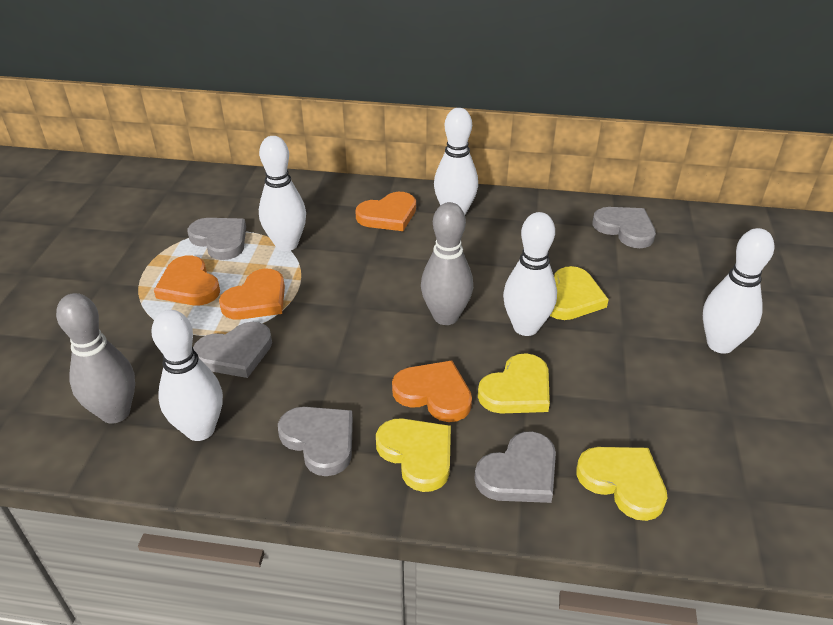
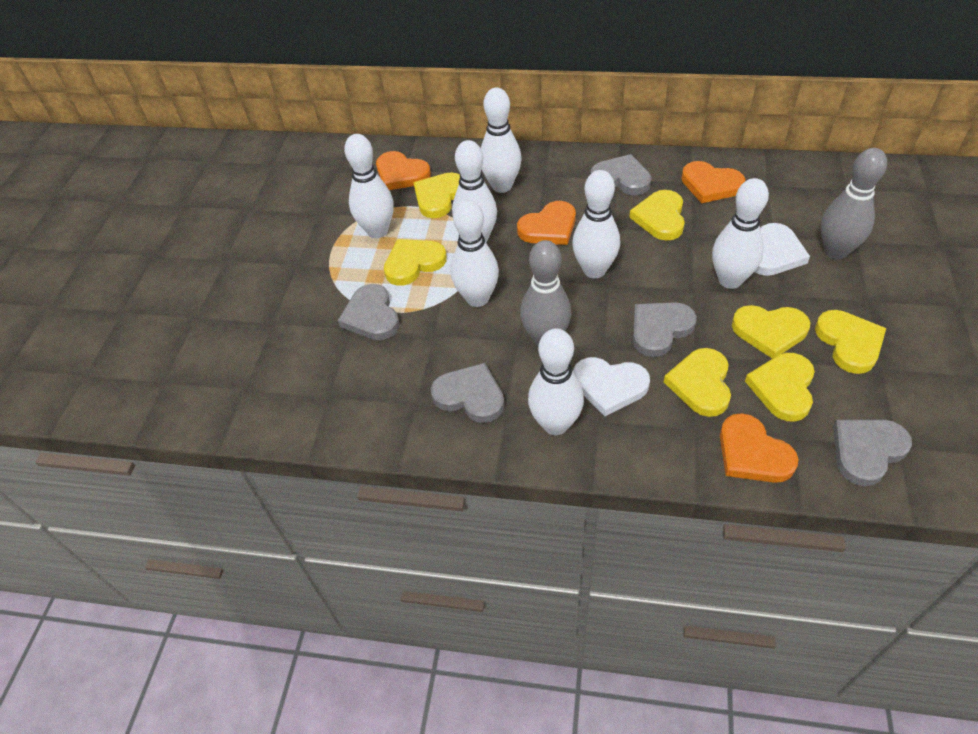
white bowling pin: [151,310,223,441] [259,136,306,251] [434,108,478,215] [503,212,557,336] [703,228,775,354] = 5 -> [344,134,394,238] [451,200,499,307] [452,140,497,242] [481,88,522,193] [528,328,584,435] [572,170,620,278] [712,178,769,289] = 7
white heart: none = 0 -> [573,357,650,416] [755,223,810,276] = 2
yellow heart: [376,418,451,492] [478,353,550,413] [550,266,609,320] [576,447,668,521] = 4 -> [384,239,447,286] [414,172,460,218] [629,190,685,241] [664,348,731,417] [732,305,810,359] [745,353,815,422] [815,310,886,374] = 7

